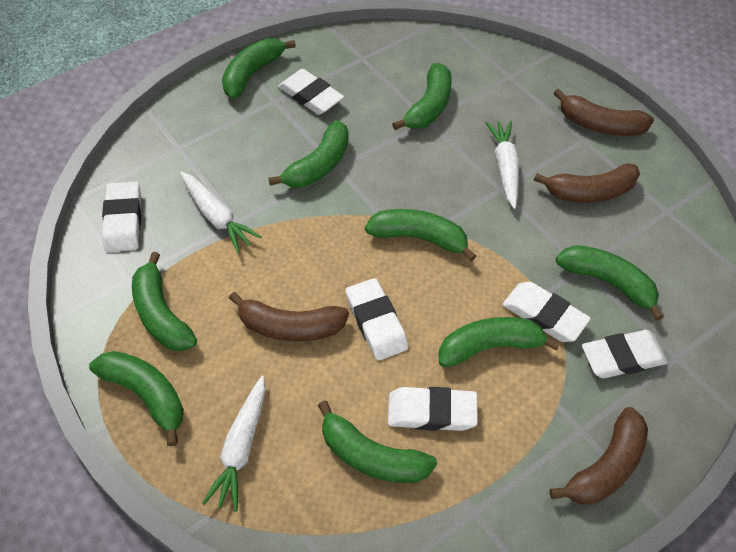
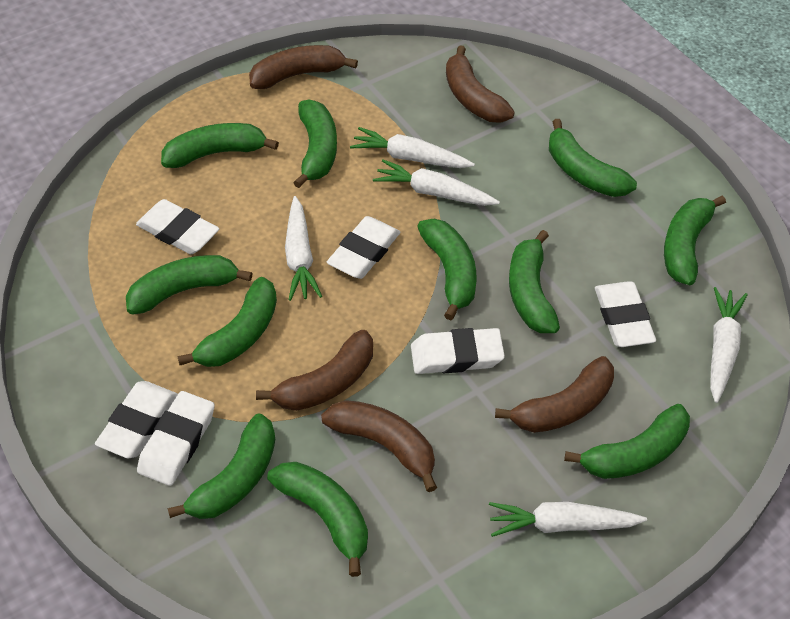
brown banana: [229,292,349,341] [534,163,640,203] [550,407,648,505] [554,89,654,136] = 4 -> [249,45,358,89] [256,330,373,411] [321,400,437,492] [446,45,515,123] [495,356,614,433] = 5
green banana: [89,351,184,447] [132,252,197,351] [222,38,296,99] [268,120,349,188] [318,400,437,483] [365,209,476,261] [392,63,452,130] [438,317,560,367] [556,245,664,321] = 9 -> [126,255,252,315] [161,123,279,168] [168,413,275,519] [177,277,277,367] [267,462,368,577] [293,100,337,188] [417,219,476,320] [509,230,560,333] [549,119,637,197] [564,404,690,479] [664,195,726,285] = 11
white carrot: [180,171,262,253] [202,376,265,512] [486,121,519,209] = 3 -> [285,196,322,301] [350,127,475,168] [373,160,500,206] [489,502,647,537] [710,287,748,403] = 5

